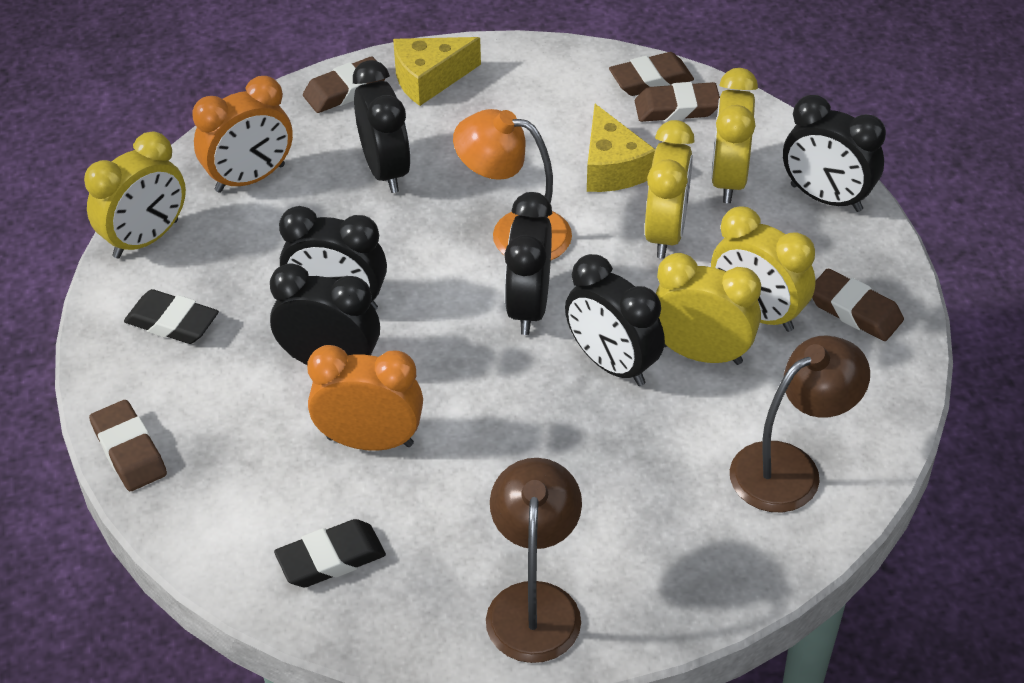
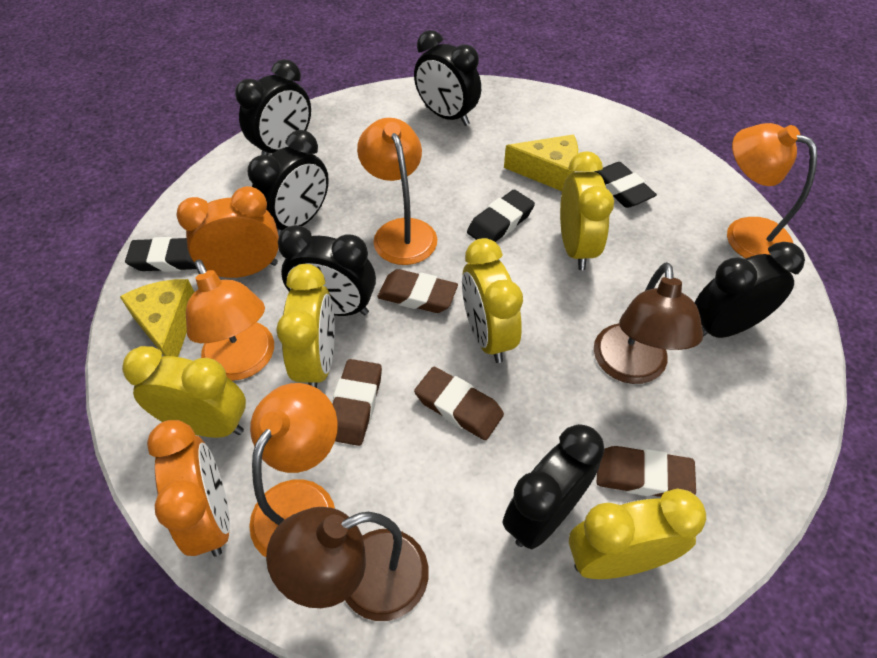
black eraser: [124,289,219,344] [274,519,386,587] = 2 -> [125,237,197,272] [467,190,535,242] [594,162,657,208] = 3
brown eraser: [89,400,167,491] [303,57,386,113] [609,52,694,96] [635,82,720,122] [812,269,904,341] = 5 -> [333,359,382,446] [378,269,458,313] [414,367,504,440] [597,446,696,497] = 4
orange lamp: [453,109,572,260] = 1 -> [186,260,274,381] [249,383,338,557] [357,118,437,265] [727,123,817,258] = 4

